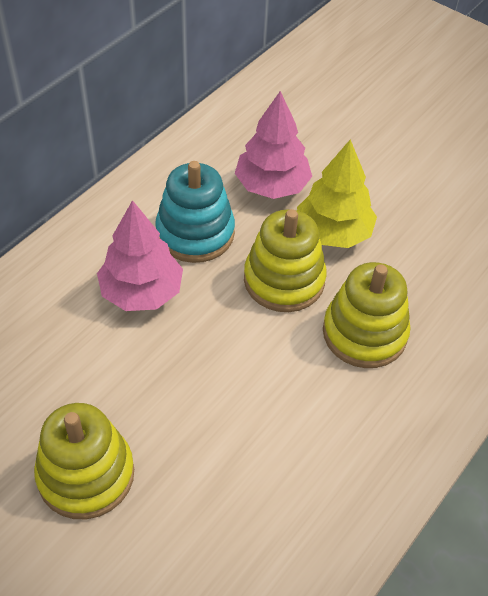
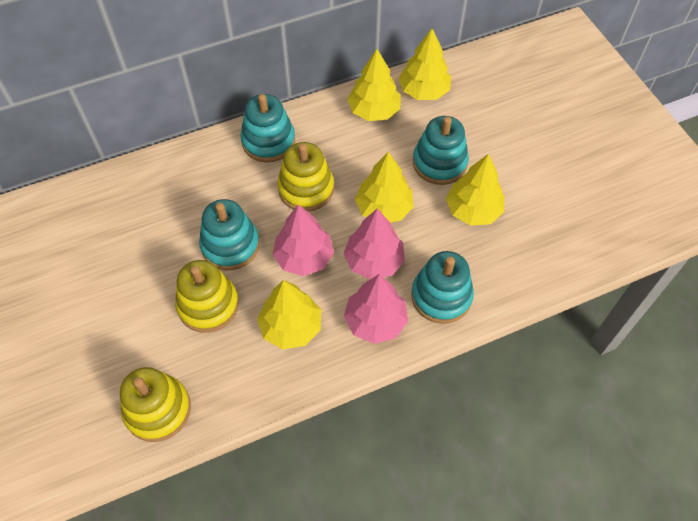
pink tree: [97,200,183,311] [235,91,312,199] = 2 -> [273,204,334,276] [344,208,405,279] [344,274,408,344] = 3
turquoise stacking toy: [155,161,235,263] = 1 -> [199,199,260,270] [240,94,295,163] [411,251,474,324] [413,116,469,185] = 4
yellow tree: [297,139,377,248] = 1 -> [257,280,321,349] [347,49,401,121] [355,152,413,223] [399,28,451,100] [446,154,504,226] = 5

